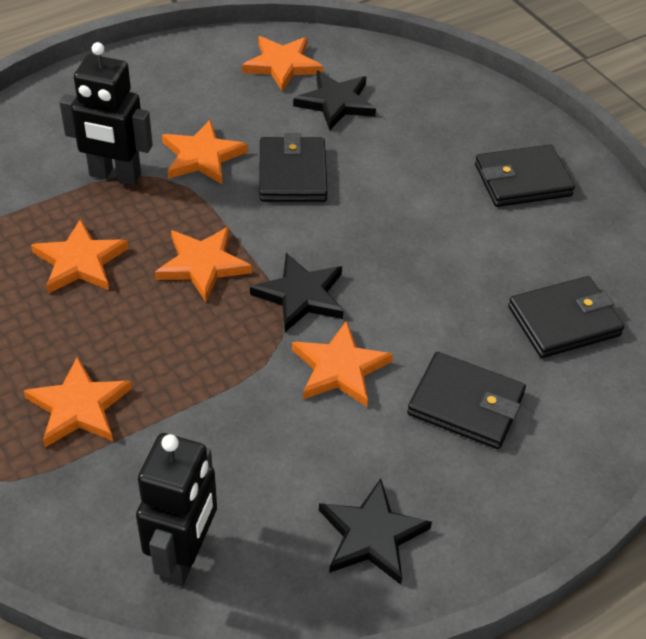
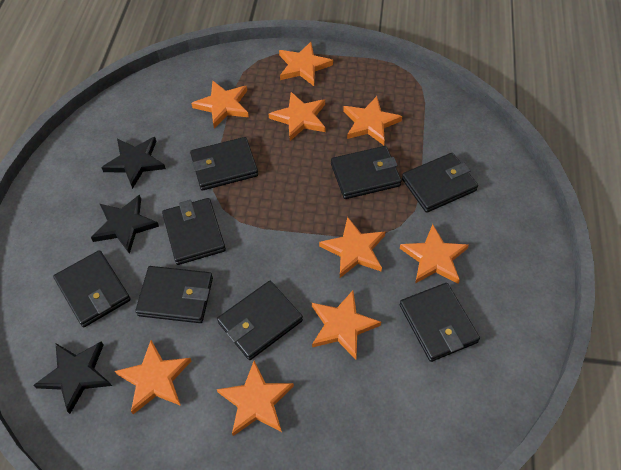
black robot: [59,42,153,185] [136,433,217,587] = 2 -> none = 0
black wallet: [259,133,328,202] [407,352,526,449] [475,144,575,207] [508,276,624,358] = 4 -> [53,250,131,327] [135,266,213,323] [162,198,226,265] [190,137,258,190] [217,281,303,360] [331,146,401,199] [400,283,480,362] [402,153,478,213] = 8
orange star: [23,356,132,447] [31,219,129,293] [155,227,252,302] [162,120,248,184] [242,36,323,92] [292,320,393,407] = 6 -> [115,340,191,414] [191,80,249,128] [217,361,294,436] [269,92,326,141] [279,42,333,86] [312,291,381,360] [319,217,386,278] [343,96,402,145] [400,224,469,284] = 9

